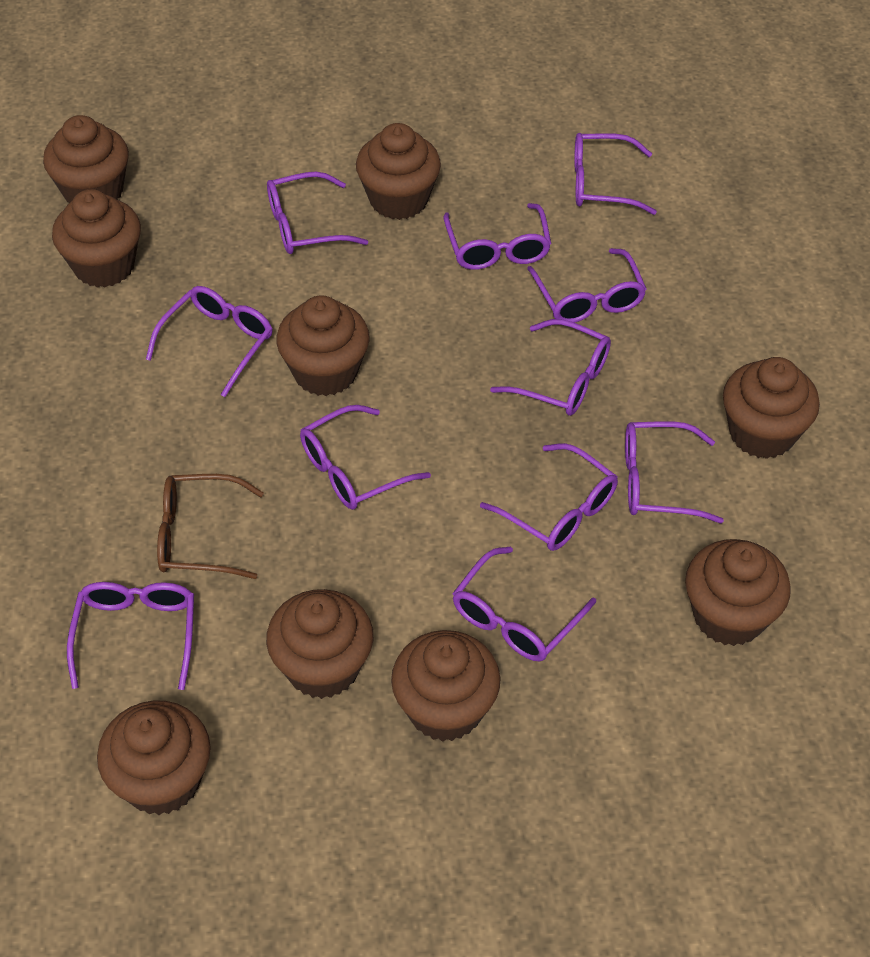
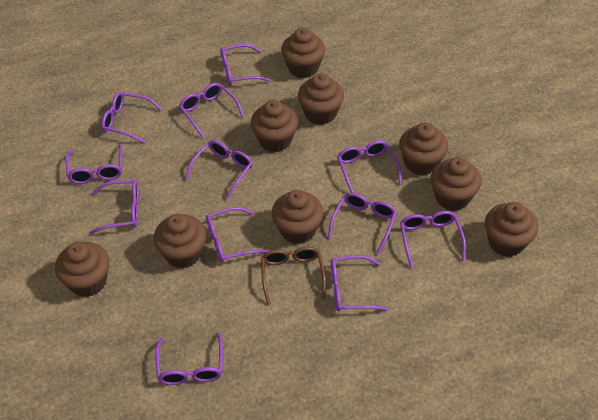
purple glasses: [67,582,194,690] [146,286,272,397] [267,172,368,254] [300,405,431,510] [443,203,551,270] [452,547,596,661] [480,443,618,551] [490,319,611,416] [527,248,647,323] [574,133,657,215] [625,421,724,523] = 11 -> [65,144,123,184] [89,180,139,234] [101,92,162,143] [155,332,223,385] [179,83,244,138] [185,140,253,200] [206,207,269,262] [220,44,271,85] [328,193,397,254] [331,255,389,311] [337,140,402,193] [400,211,466,268] = 12

